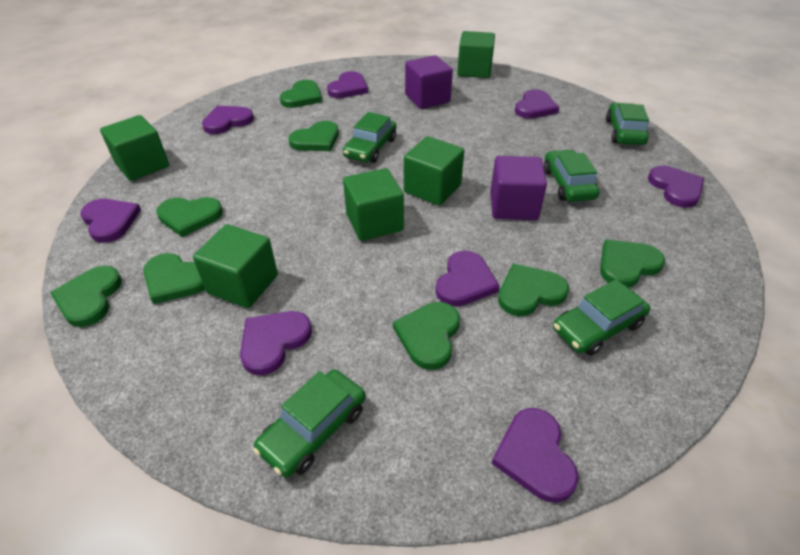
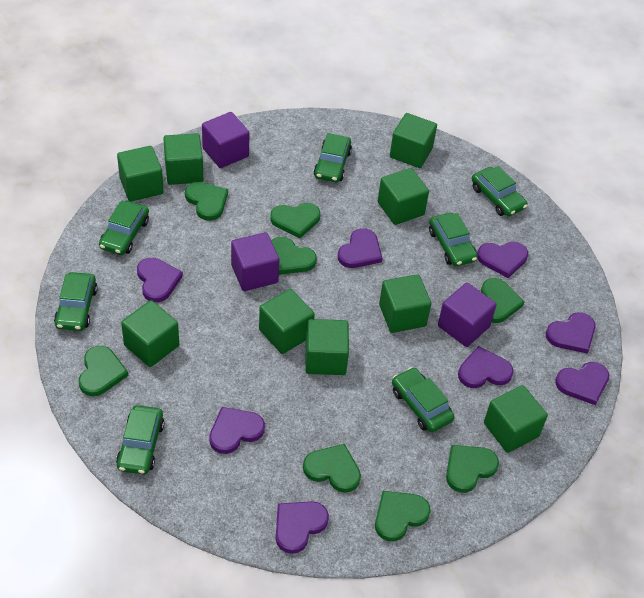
green car: [253,369,366,478] [343,112,396,163] [544,150,600,202] [553,279,650,356] [606,103,649,145] = 5 -> [54,272,98,331] [99,201,149,255] [116,405,165,475] [314,133,352,182] [392,367,455,432] [429,213,478,267] [472,166,527,217] = 7
green cube: [100,115,169,181] [193,224,278,308] [343,168,404,241] [404,136,464,206] [457,31,495,78] = 5 -> [117,146,164,202] [121,300,179,367] [163,133,203,185] [259,289,315,354] [305,319,349,375] [378,168,429,225] [379,274,431,333] [390,113,437,168] [484,385,548,453] = 9
purple cube: [405,55,453,109] [490,156,547,220] = 2 -> [202,112,249,168] [231,232,279,291] [438,282,497,347] = 3

